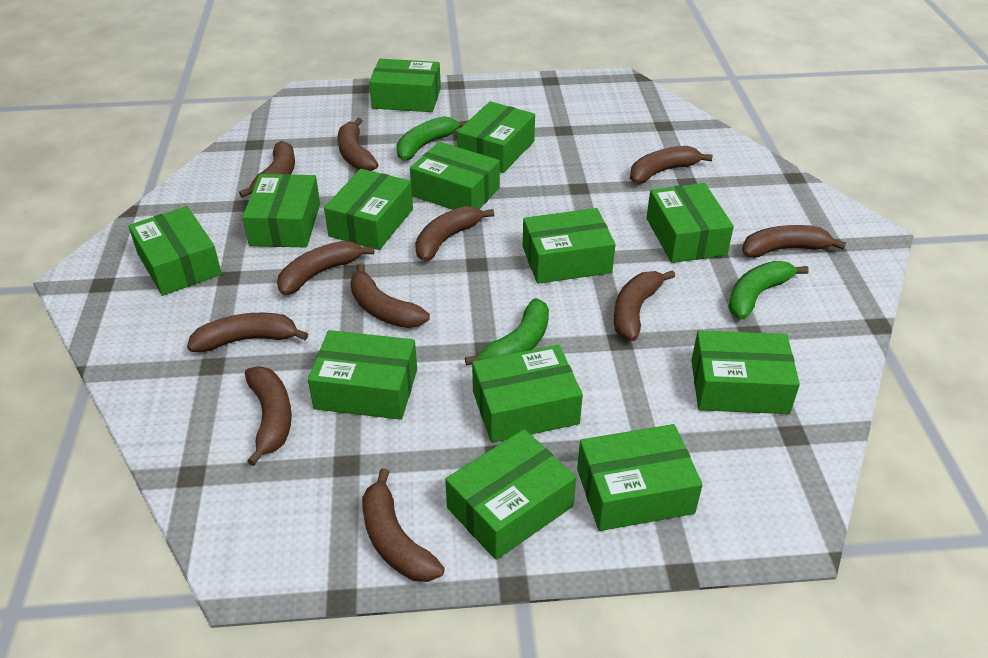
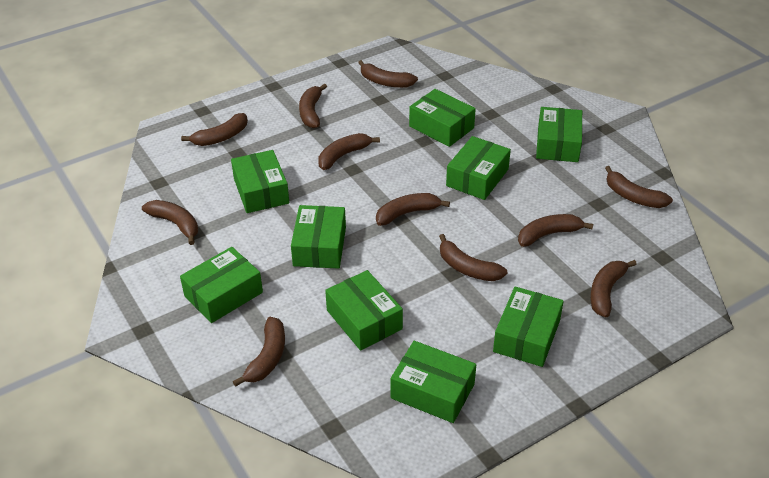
green banana: [396,116,468,161] [465,298,549,366] [728,261,809,320] = 3 -> none = 0
green box: [128,206,222,296] [242,174,320,247] [308,330,417,420] [324,169,413,250] [369,59,441,112] [410,142,500,210] [445,429,576,560] [457,101,535,173] [472,345,583,443] [523,208,616,284] [577,424,703,531] [646,183,734,263] [691,330,800,414] = 13 -> [180,247,263,323] [231,150,289,213] [291,205,346,269] [325,270,403,351] [391,341,476,423] [409,89,476,147] [446,136,511,200] [493,287,564,367] [536,107,582,162] = 9

